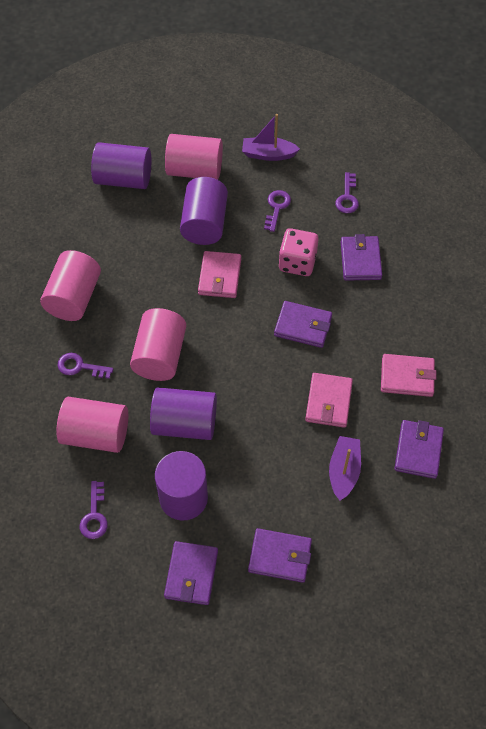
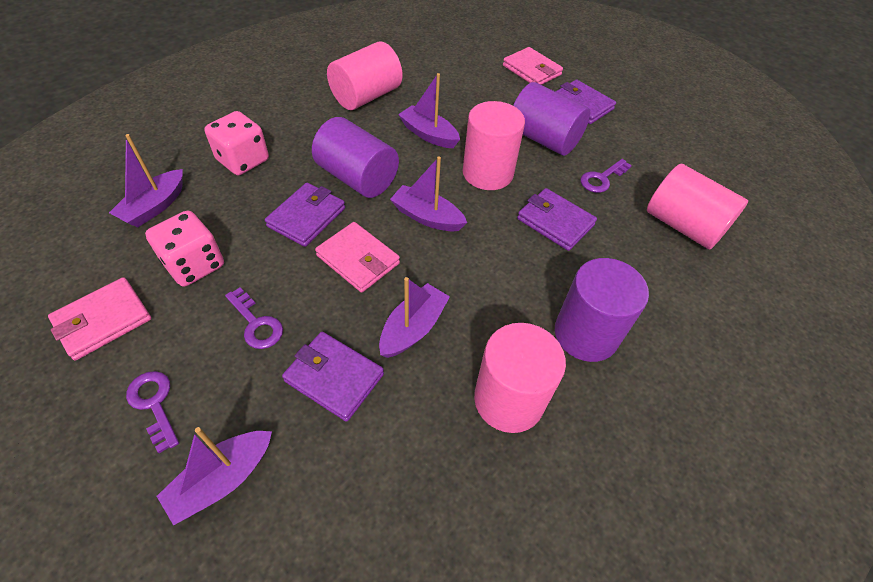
pink dice: [279,228,319,276] = 1 -> [145,211,224,287] [204,111,269,175] = 2
purple boat: [242,114,300,161] [329,436,361,500] = 2 -> [109,134,183,227] [157,427,272,526] [379,277,450,358] [390,156,467,231] [398,73,460,148] = 5
purple cylinder: [91,142,151,189] [150,387,217,440] [155,451,208,520] [180,177,228,245] = 4 -> [312,117,399,198] [513,82,590,156] [555,258,649,362] = 3
purple key: [58,353,114,379] [80,481,108,539] [264,190,291,232] [335,172,359,213] = 4 -> [126,371,179,453] [225,287,283,349] [581,159,632,193] = 3
purple wallet: [164,541,218,605] [248,528,312,583] [274,301,332,348] [341,234,382,281] [394,420,444,479] = 5 -> [265,183,345,247] [282,332,384,422] [517,188,597,251] [555,80,616,124] = 4

